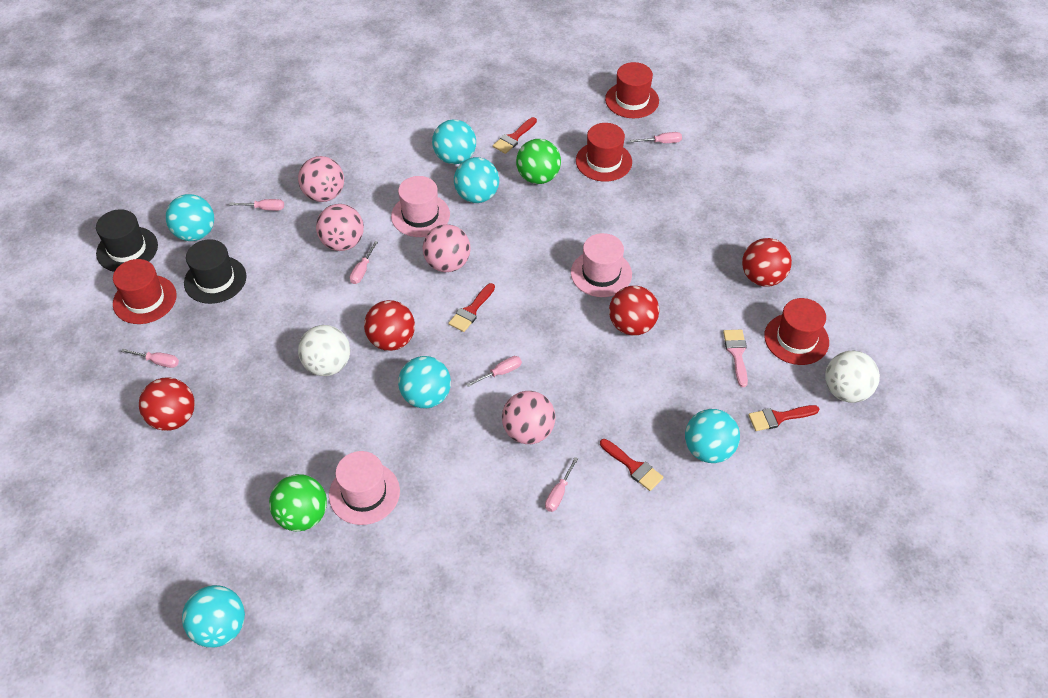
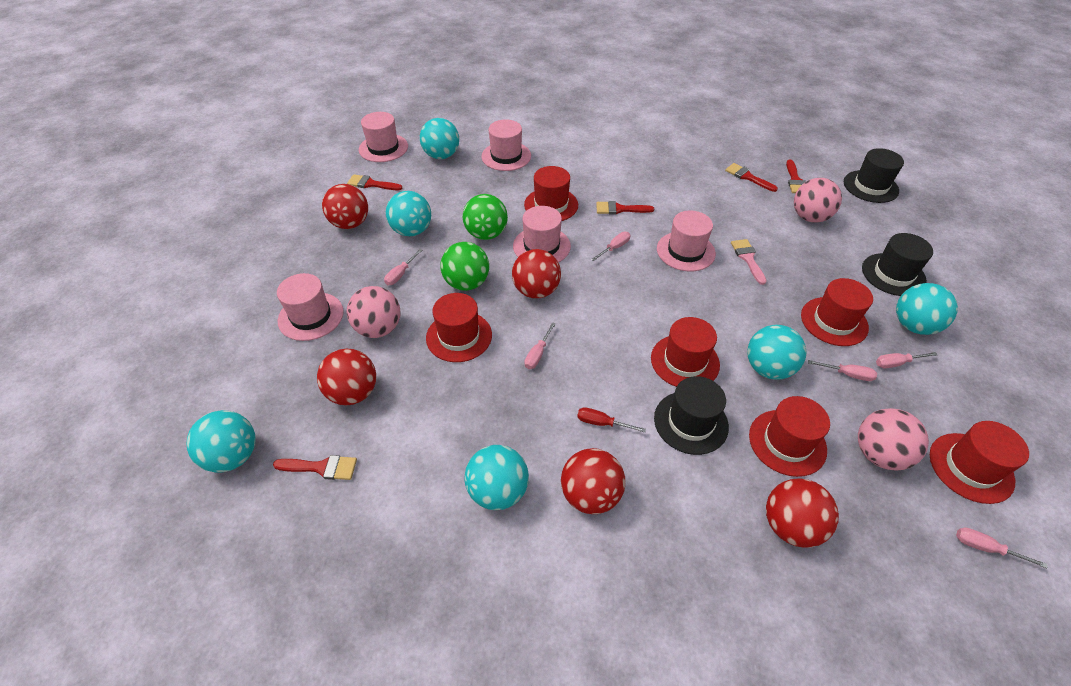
black hat: [96,209,158,272] [184,239,247,304] = 2 -> [654,376,729,455] [844,148,904,203] [862,233,933,296] = 3
pink ball: [298,156,344,202] [316,204,364,251] [422,224,471,272] [502,391,556,444] = 4 -> [347,286,401,338] [794,178,842,223] [858,408,929,471] = 3
pink hat: [329,451,400,525] [391,176,450,237] [571,233,632,297] = 3 -> [277,273,344,341] [359,112,408,162] [482,119,531,171] [513,206,571,263] [657,211,716,271] = 5
red ball: [139,377,195,431] [364,300,415,351] [609,286,659,336] [742,238,792,287] = 4 -> [317,349,376,405] [322,184,368,229] [512,249,561,298] [561,448,625,514] [766,478,839,548] = 5
red brush: [448,283,495,332] [493,117,537,154] [600,439,663,491] [749,405,819,431] = 4 -> [273,455,357,480] [347,174,402,190] [596,201,654,215] [725,163,778,192] [786,160,806,193] = 5
red hat: [113,259,177,324] [576,123,632,182] [605,62,659,118] [764,298,829,365] = 4 -> [426,293,492,362] [524,166,578,221] [651,317,720,387] [749,396,830,477] [801,278,873,346] [930,421,1029,504] = 6
red screwdriver: none = 0 -> [577,407,646,433] = 1
white ball: [298,325,350,376] [825,351,880,403] = 2 -> none = 0

